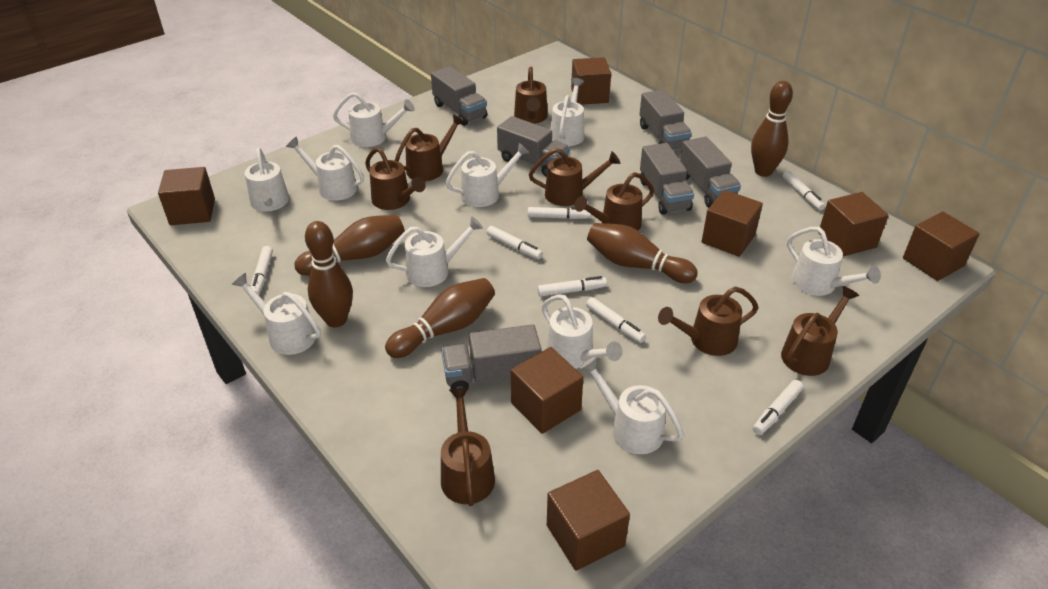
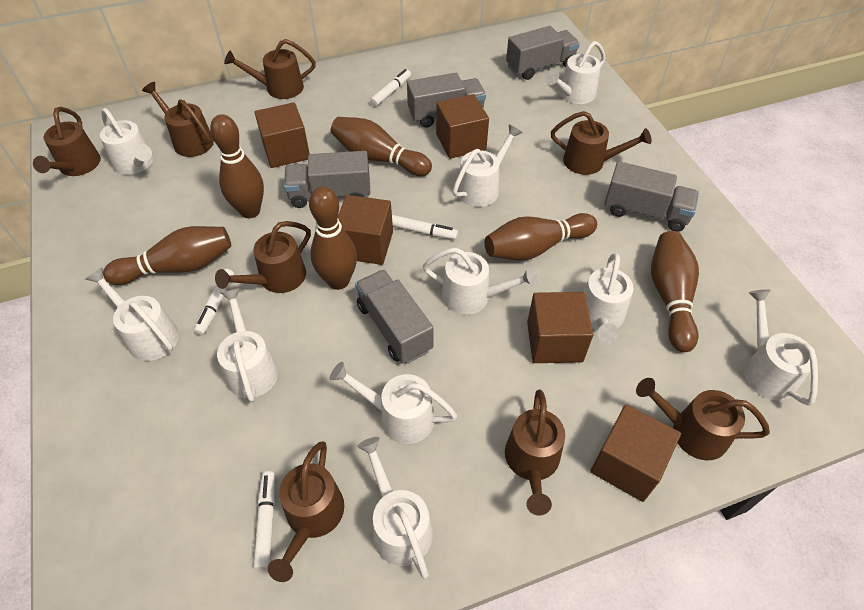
brown bowling pin: [294,215,405,275] [305,221,353,328] [385,278,495,358] [587,223,698,283] [751,81,793,177] = 5 -> [103,226,231,285] [210,114,264,218] [309,187,357,290] [331,117,432,176] [484,213,597,261] [651,231,699,352] = 6
brown cube: [158,167,215,225] [511,347,584,434] [547,470,630,571] [571,57,611,105] [701,190,763,257] [818,192,889,257] [903,212,980,281] = 7 -> [254,102,310,168] [338,195,393,265] [436,94,489,159] [527,292,593,363] [590,404,681,502] = 5
grey truck: [431,66,487,126] [441,324,541,391] [497,116,570,177] [639,90,692,151] [640,143,694,215] [680,137,741,208] = 6 -> [284,151,370,208] [355,270,433,364] [407,73,486,127] [506,26,580,80] [605,161,699,232] = 5
white marker: [251,246,273,295] [486,226,543,259] [528,207,591,219] [537,276,607,297] [586,297,646,343] [753,380,803,435] [782,171,825,211] = 7 -> [194,269,234,335] [253,471,275,570] [370,69,411,106] [392,215,458,239] = 4

